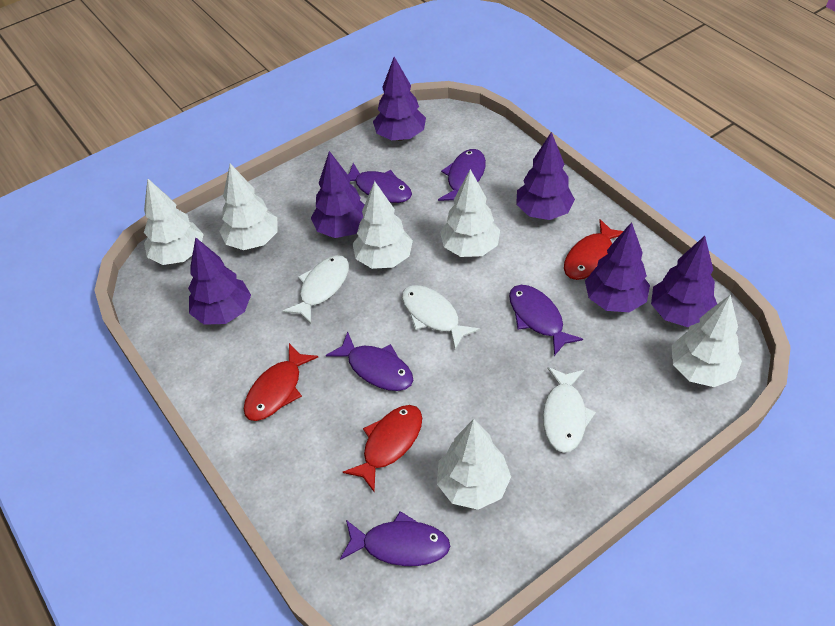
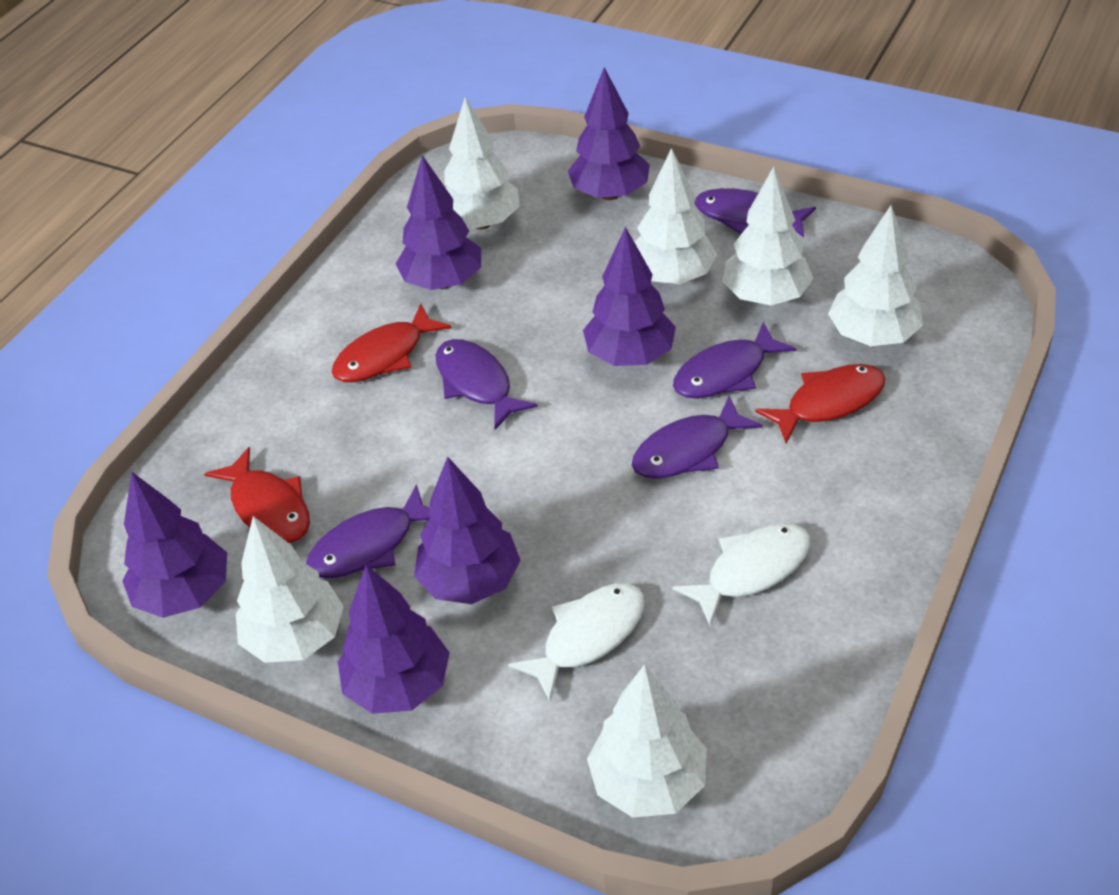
white fish: [282,255,349,324] [402,285,480,350] [543,367,596,453] = 3 -> [508,583,645,701] [672,523,811,626] = 2

